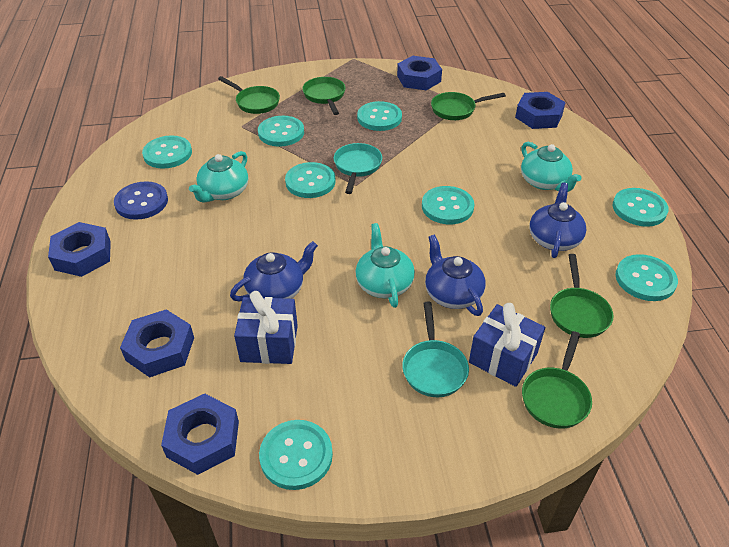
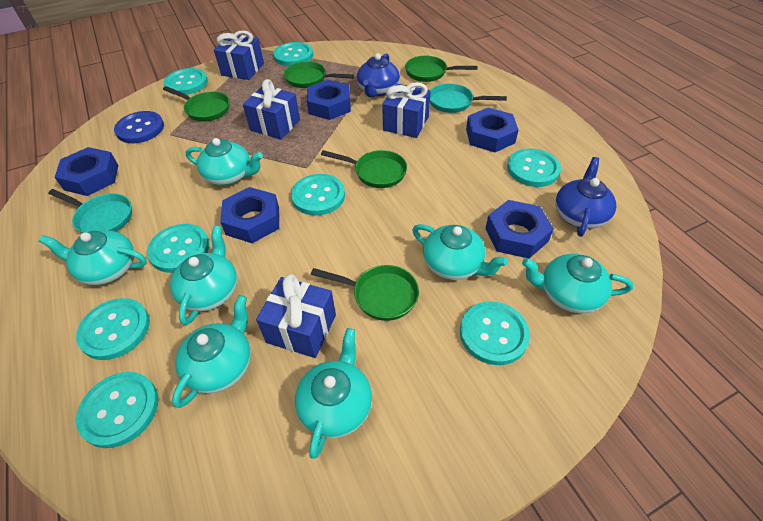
blue gift: [234,291,298,364] [469,303,545,387] = 2 -> [214,30,264,80] [243,79,300,140] [256,274,336,358] [382,82,431,138] = 4
blue teapot: [230,241,318,302] [425,235,486,316] [530,183,586,258] = 3 -> [357,53,400,97] [555,157,616,237] = 2
turquoise teapot: [189,151,248,203] [356,223,415,308] [521,142,582,192] = 3 -> [39,230,147,285] [170,226,237,325] [172,295,251,408] [186,138,263,185] [295,328,372,459] [412,224,508,280] [522,254,633,313] = 7

